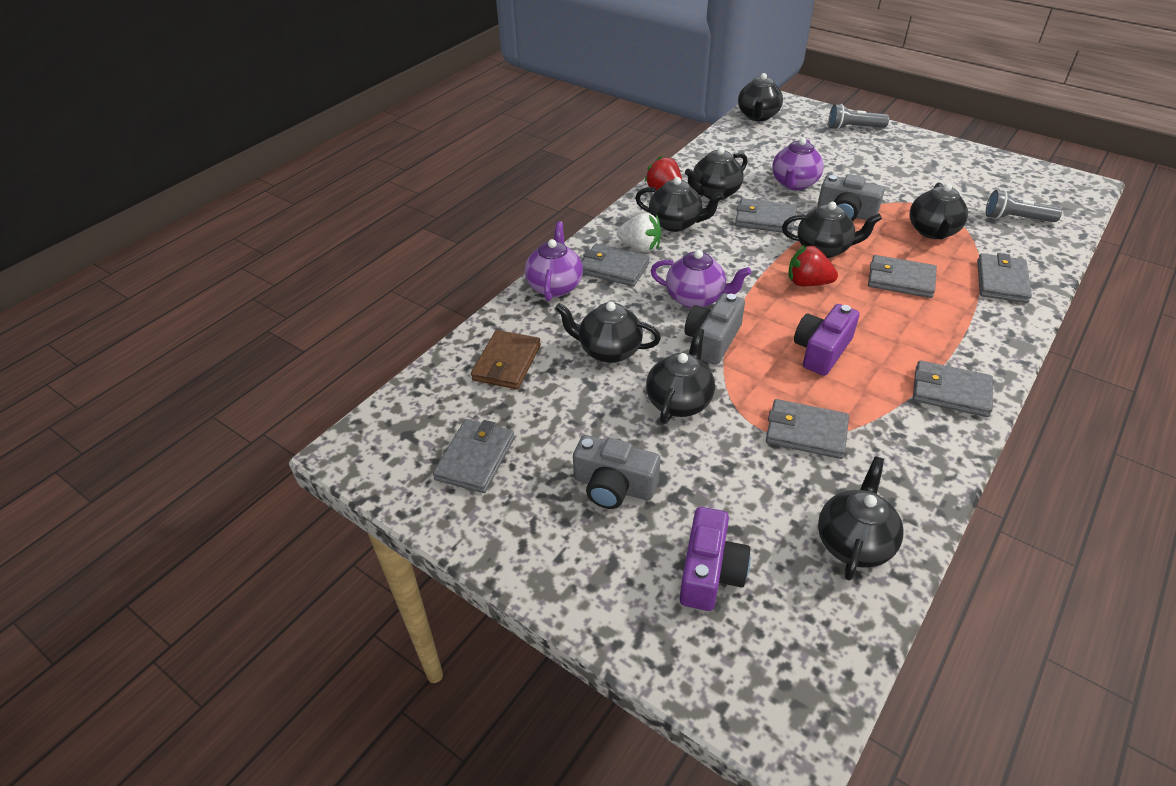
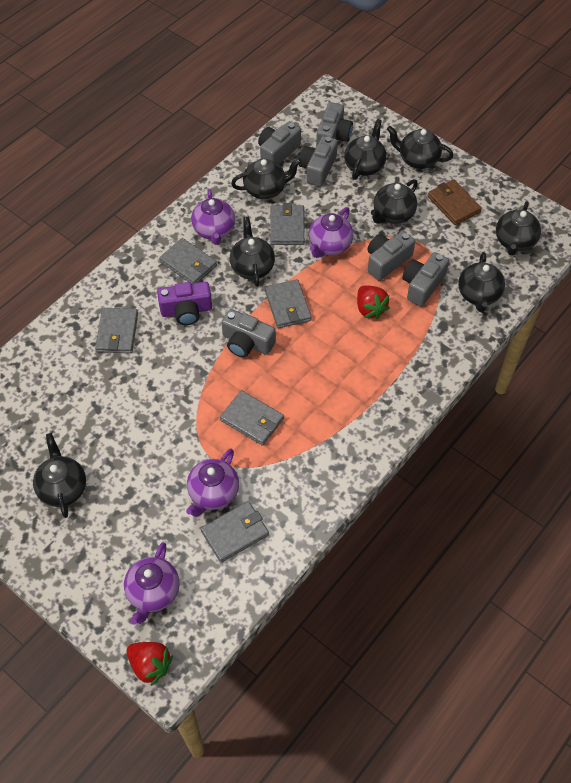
grey camera: [573,435,660,509] [685,293,745,365] [817,174,885,221] = 3 -> [221,309,276,358] [258,122,301,164] [299,136,338,187] [316,102,353,147] [367,231,415,281] [402,252,449,306] = 6
grey flashlight: [829,104,889,130] [986,190,1062,222] = 2 -> none = 0
grey wallet: [433,419,515,493] [582,243,650,287] [735,198,797,233] [766,399,849,459] [868,255,937,298] [913,360,993,417] [977,253,1032,303] = 7 -> [95,308,138,353] [159,238,217,284] [201,501,269,563] [220,390,284,446] [265,279,312,328] [270,203,305,245] = 6
purple camera: [680,507,751,611] [794,304,860,376] = 2 -> [157,282,212,325] = 1
purple teapot: [525,221,583,301] [651,250,751,308] [772,138,824,190] = 3 -> [124,542,179,625] [186,449,239,517] [191,189,235,245] [309,207,353,258] = 4
white strawberry: [617,213,662,252] = 1 -> none = 0

